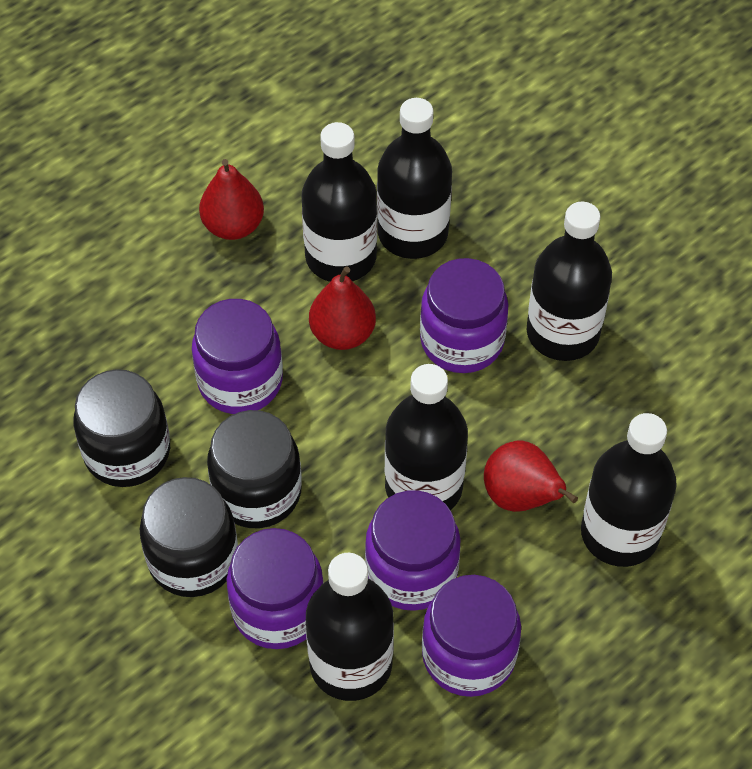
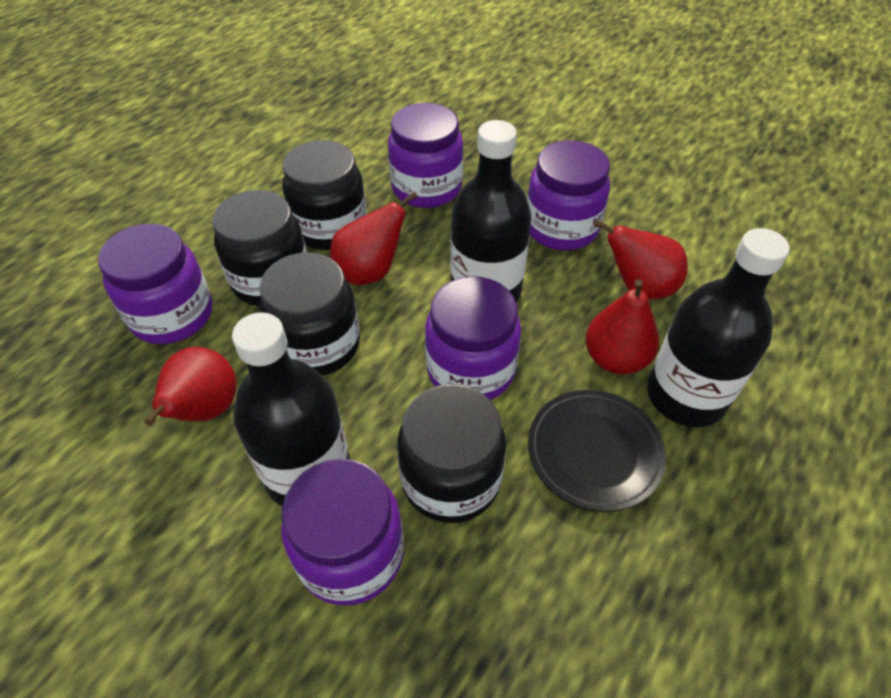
black bottle: [302,122,377,282] [306,553,394,701] [377,98,452,259] [385,364,468,510] [527,201,612,361] [581,413,677,567] = 6 -> [232,312,350,506] [450,120,532,303] [647,228,789,427] = 3
black jar: [74,369,170,487] [140,477,238,597] [207,410,302,528] = 3 -> [212,190,307,306] [259,252,360,376] [283,140,367,250] [397,384,506,523] = 4
black plate: none = 0 -> [528,390,666,512] = 1
red pear: [199,159,264,240] [309,266,376,350] [484,441,578,512] = 3 -> [144,347,237,426] [330,191,418,285] [585,279,659,374] [594,220,688,299] = 4

